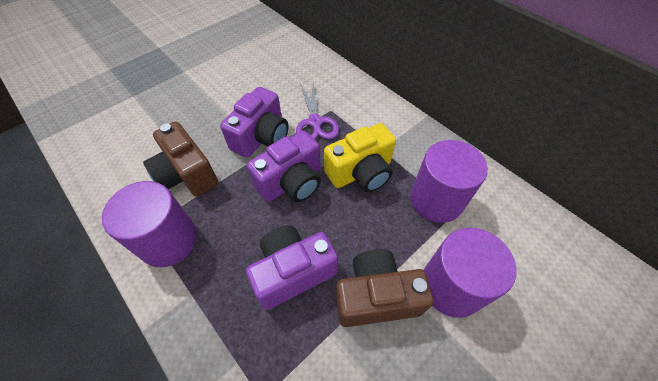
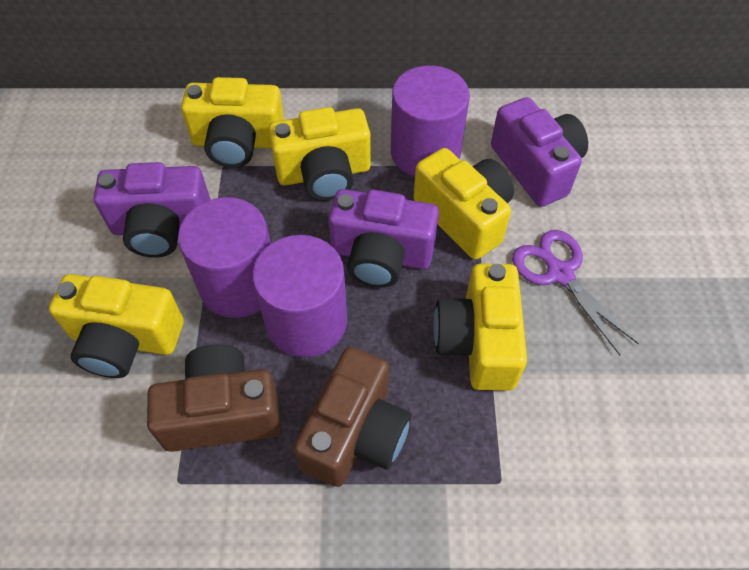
yellow camera: [324,123,396,192] = 1 -> [49,274,184,378] [181,77,284,168] [268,107,371,200] [413,148,514,260] [433,264,527,390] = 5

